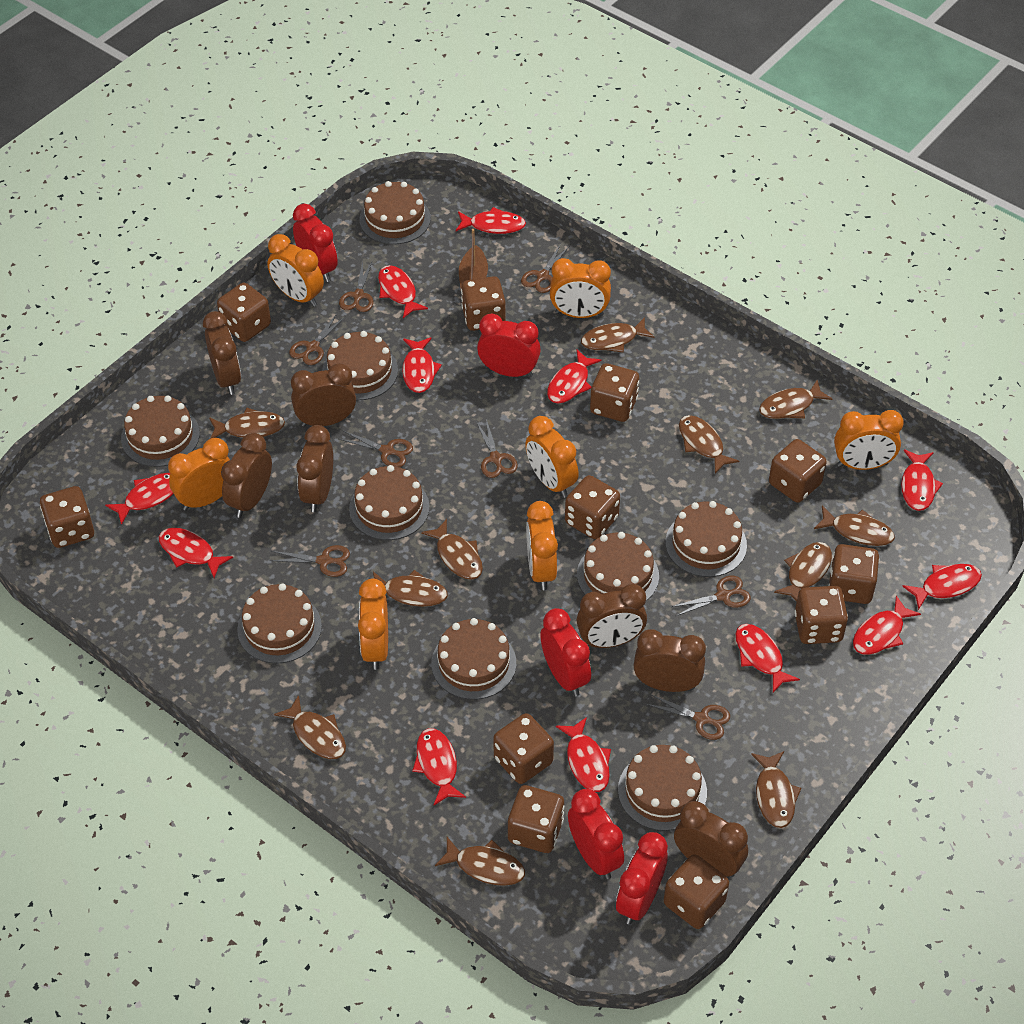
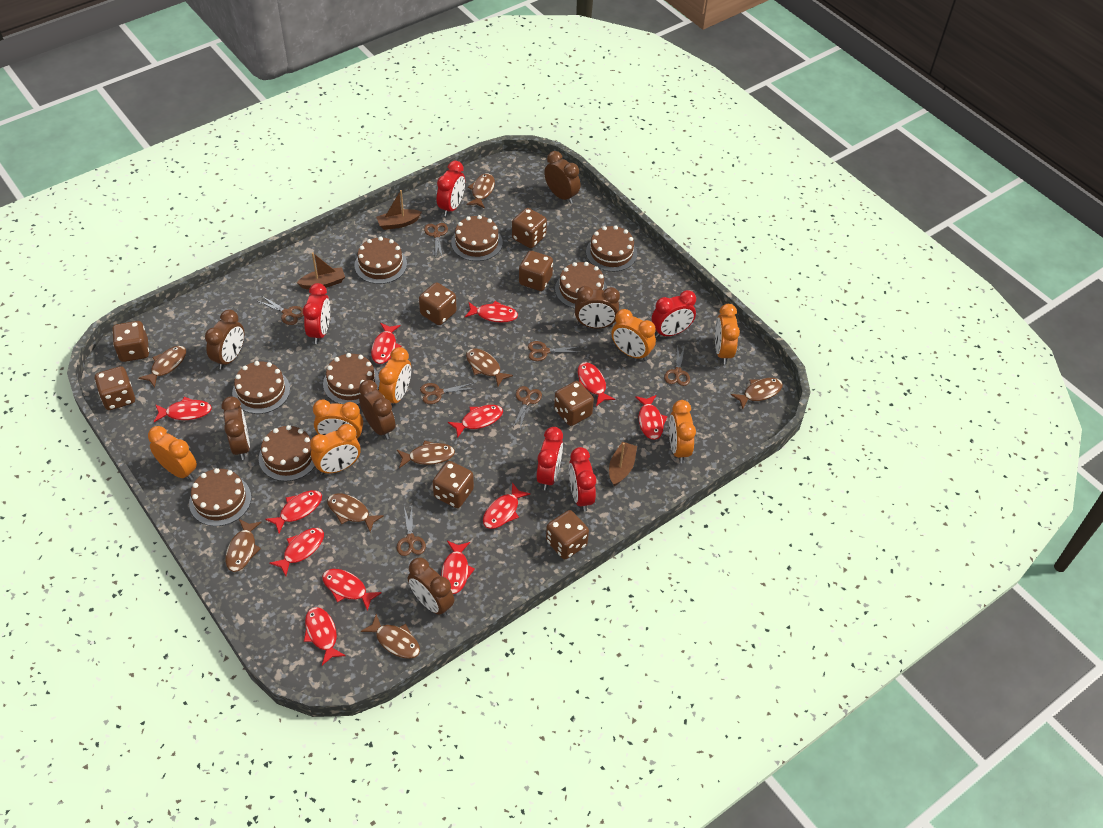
brown boat: [459,229,488,288] = 1 -> [297,252,345,289] [376,190,422,230] [609,442,637,486] = 3
brown cake: [121,395,200,467] [237,583,322,663] [322,331,398,400] [349,465,430,540] [359,181,431,244] [431,618,516,700] [577,532,659,601] [618,745,707,831] [666,501,747,577] = 9 -> [189,468,251,526] [232,361,290,414] [259,425,315,481] [323,353,380,405] [354,237,407,284] [451,215,503,261] [555,262,607,309] [586,225,637,272] = 8
brown clock: [203,311,241,395] [221,433,272,518] [291,363,356,427] [296,425,333,512] [577,584,647,648] [634,629,706,692] [674,801,748,878] = 7 -> [205,310,244,370] [221,396,250,460] [359,380,396,439] [408,557,454,616] [544,151,580,204] [575,286,620,329] = 6
brown dice: [40,486,94,548] [217,283,271,342] [461,276,505,331] [493,713,554,784] [508,785,565,853] [565,475,620,539] [590,363,639,422] [664,854,729,929] [769,439,827,502] [794,586,848,644] [829,544,879,604] = 11 -> [95,366,135,410] [112,321,149,362] [419,282,457,325] [433,461,474,508] [512,208,547,248] [519,251,553,291] [546,510,589,559] [554,381,594,426] = 8
brown fish: [209,408,285,439] [274,695,346,759] [373,570,448,607] [421,519,483,580] [435,837,525,886] [581,317,655,352] [679,415,739,474] [751,751,801,828] [759,379,832,419] [774,542,832,601] [814,506,895,546] = 11 -> [138,346,186,387] [225,519,262,572] [327,493,384,532] [361,614,420,659] [397,440,455,468] [466,349,513,386] [467,173,495,208] [731,378,783,409] = 8
brown scissors: [270,545,350,577] [289,314,345,365] [339,261,373,312] [339,430,413,467] [476,419,518,478] [521,244,569,293] [646,694,730,740] [671,576,751,616] = 8 -> [258,296,304,325] [397,507,426,556] [420,383,476,404] [424,223,448,258] [512,386,542,429] [528,341,579,361] [664,344,690,386] = 7

